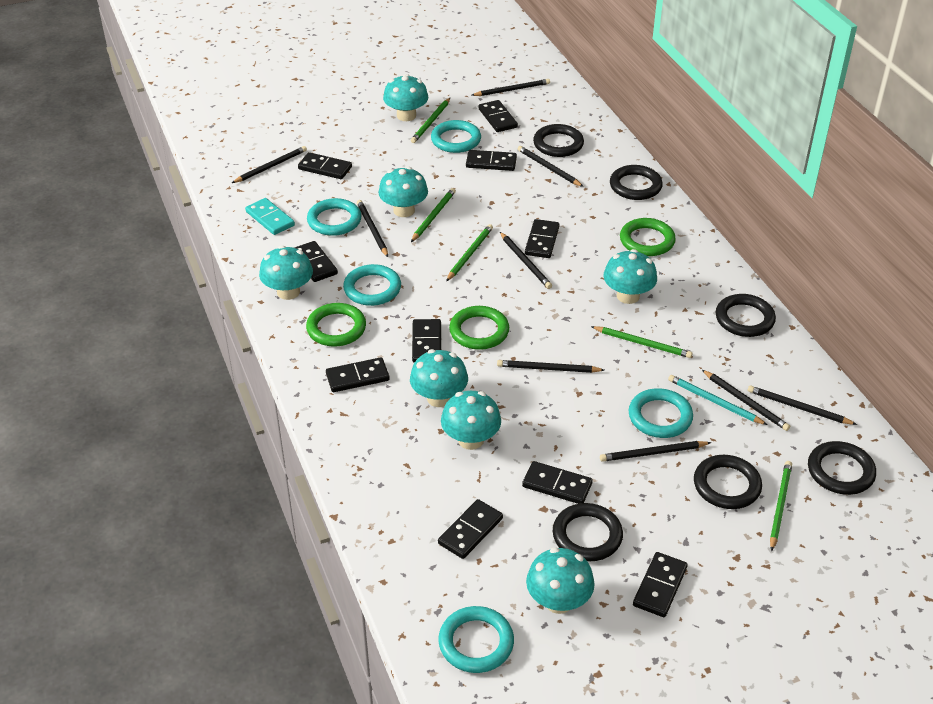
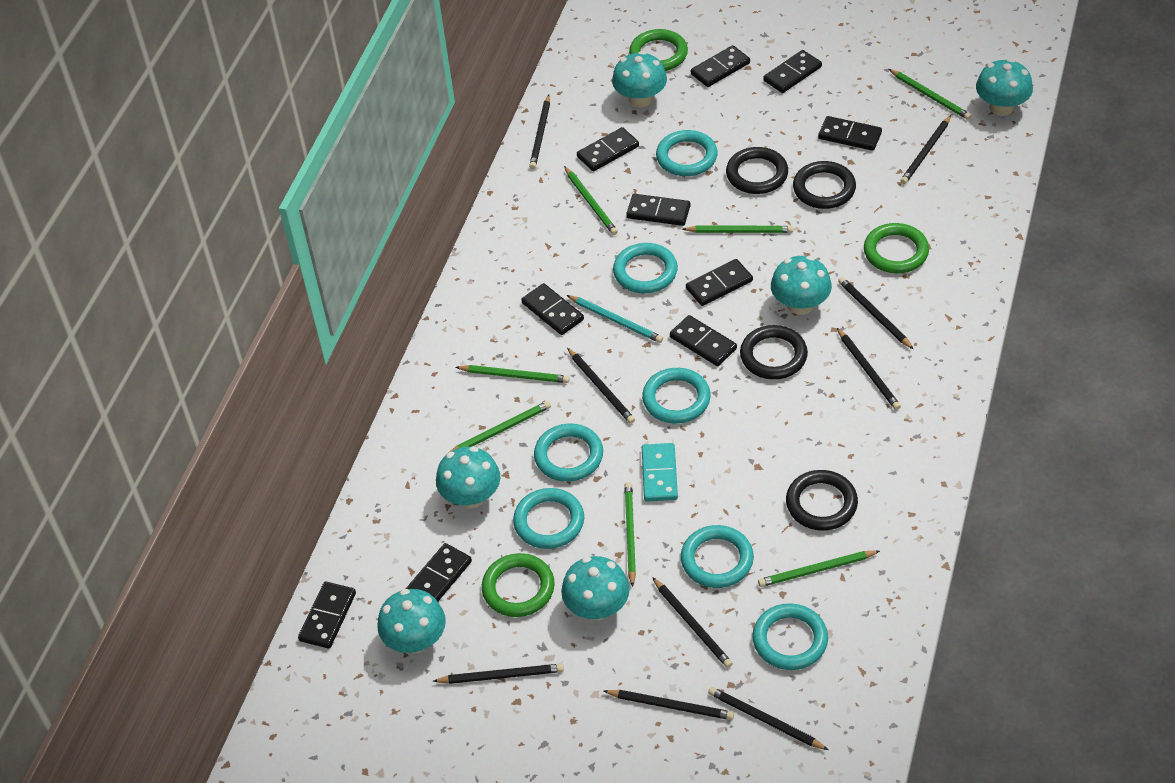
black ring: [533,124,584,157] [553,503,623,562] [610,165,663,200] [694,455,762,509] [716,294,776,337] [808,441,876,495] = 6 -> [726,147,788,194] [740,325,808,379] [786,470,858,531] [793,161,856,209] = 4
green pencil: [411,98,450,143] [411,188,456,242] [446,224,493,281] [591,326,693,358] [770,461,792,551] = 5 -> [445,401,551,456] [455,365,570,383] [564,166,618,235] [624,482,636,587] [682,226,793,233] [758,550,880,587] [889,69,971,120] = 7
turquoise mushroom: [259,245,313,300] [378,167,428,217] [383,74,429,121] [410,349,468,407] [441,391,501,450] [526,547,595,614] [603,249,657,304] = 7 -> [377,589,446,653] [436,446,500,509] [561,556,630,620] [612,51,667,108] [771,256,832,315] [976,59,1033,116] = 6
turquoise ring: [307,198,362,236] [343,264,401,306] [431,120,481,153] [438,606,514,673] [629,388,693,438] = 5 -> [513,488,584,549] [534,424,603,482] [613,243,678,293] [642,368,711,423] [656,130,718,176] [681,525,754,588] [752,603,828,670] = 7

